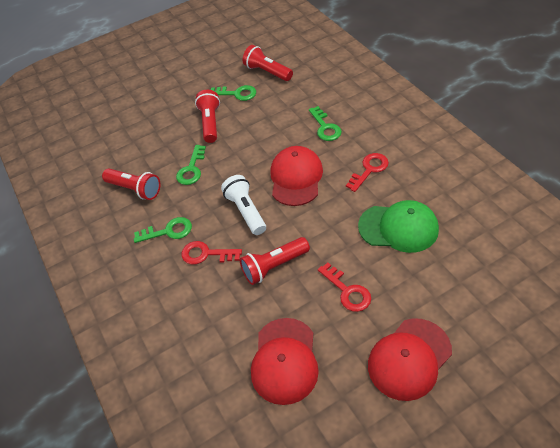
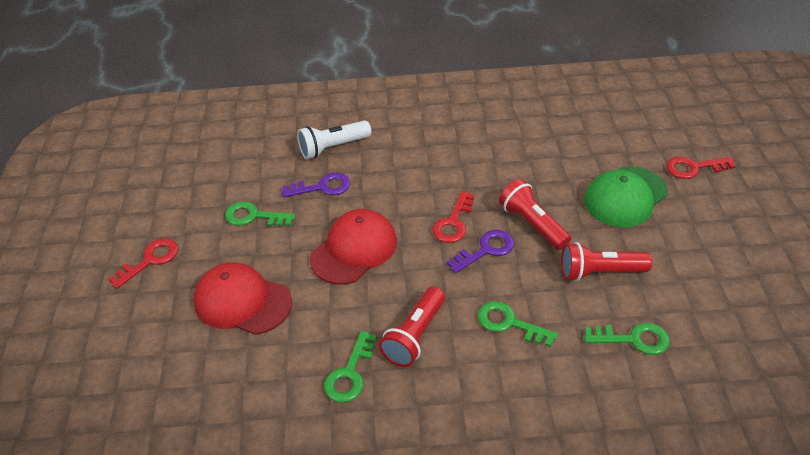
purple key: none = 0 -> [282,173,350,198] [447,230,514,273] = 2
red cap: [251,318,319,405] [270,146,323,206] [368,318,452,401] = 3 -> [194,262,292,335] [310,209,397,285] = 2
red flashlight: [102,168,161,200] [195,90,220,143] [240,237,310,285] [242,45,293,81] = 4 -> [379,286,445,367] [499,179,571,250] [561,242,652,281] = 3

